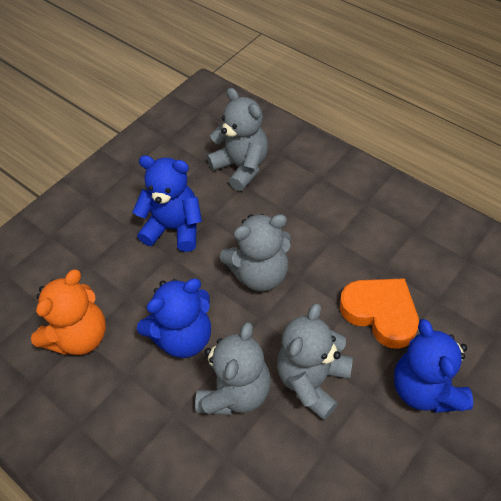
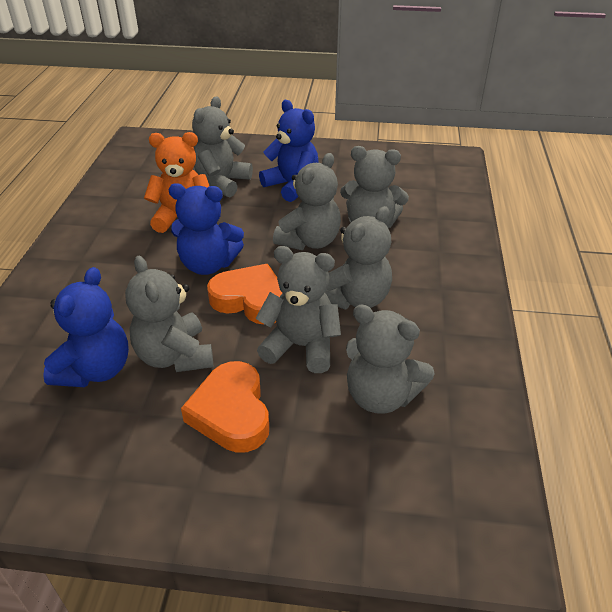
grey teddy bear: [195,322,271,415] [207,88,268,191] [220,214,291,292] [277,303,353,420] = 4 -> [125,256,213,372] [192,96,253,197] [256,246,341,373] [273,153,341,250] [325,206,392,310] [340,146,409,228] [346,305,435,414] = 7
orange heart: [340,278,419,349] = 1 -> [181,361,269,453] [207,264,282,325] = 2

